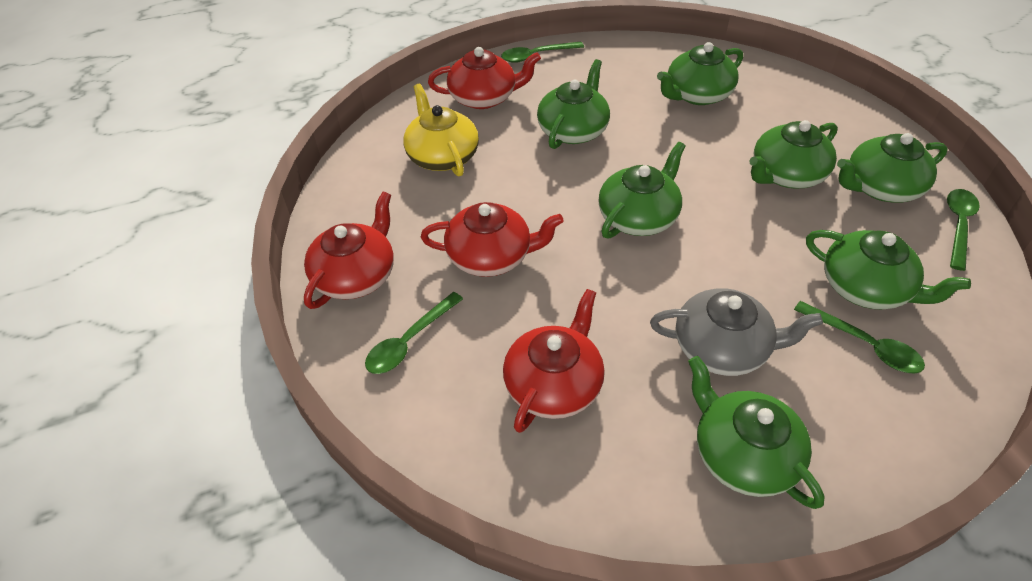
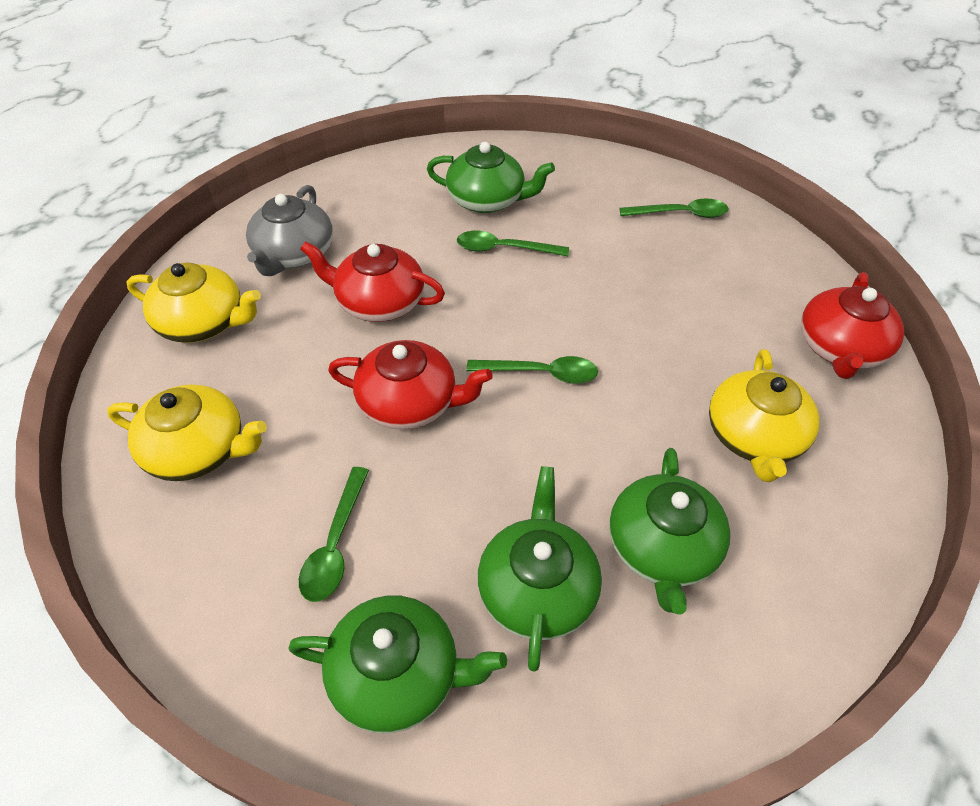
green teapot: [537,59,610,149] [598,142,685,239] [657,42,743,105] [688,356,824,509] [749,120,838,189] [806,230,971,309] [837,133,947,202] = 7 -> [288,595,507,733] [427,142,555,213] [478,466,602,671] [609,448,731,615] = 4
red teapot: [304,192,394,309] [421,202,564,277] [428,47,541,109] [503,289,605,433] = 4 -> [300,241,445,322] [328,340,493,430] [801,272,904,379] = 3
yellow teapot: [403,84,479,176] = 1 -> [107,384,267,481] [126,263,261,343] [709,349,820,482] = 3

